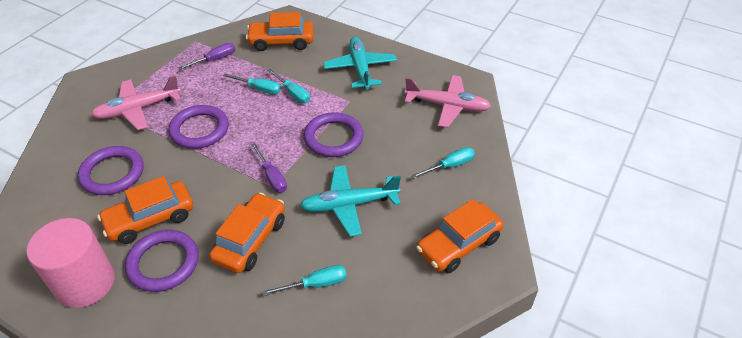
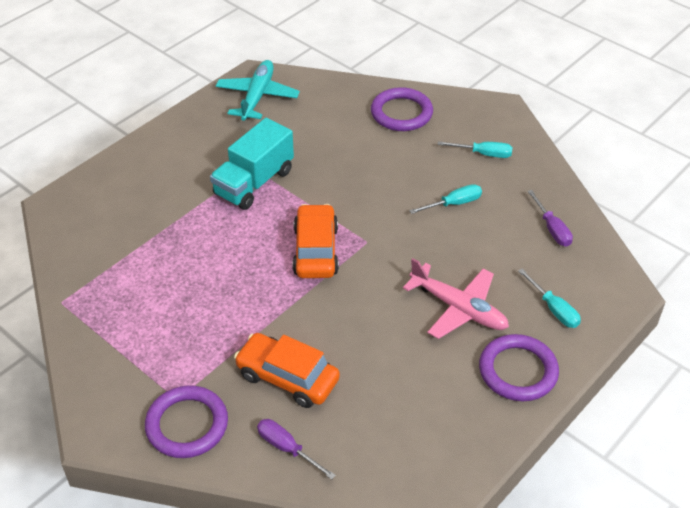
orange car: [98,176,193,244] [209,193,285,273] [246,12,314,51] [416,199,504,273] = 4 -> [234,333,340,408] [292,204,339,278] = 2
pink cylinder: [27,218,115,308] = 1 -> none = 0
pink plane: [91,75,181,130] [405,75,491,128] = 2 -> [403,258,509,339] = 1
purple ring: [78,146,144,195] [125,230,199,292] [169,105,229,149] [304,112,364,157] = 4 -> [145,385,228,458] [371,87,433,131] [479,334,559,401] = 3
turquoise plane: [300,165,401,237] [323,37,397,90] = 2 -> [216,60,300,121] = 1
turquoise screwdriver: [223,74,281,94] [262,265,347,296] [267,69,310,103] [411,147,475,179] = 4 -> [409,184,482,214] [437,141,512,158] [518,269,581,328] = 3
turquoise truck: none = 0 -> [210,118,294,210] = 1

